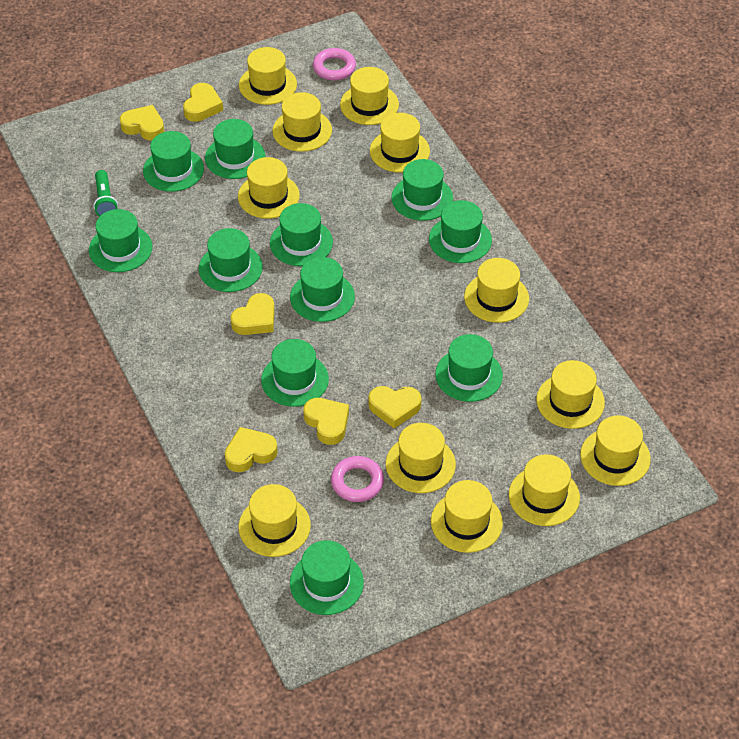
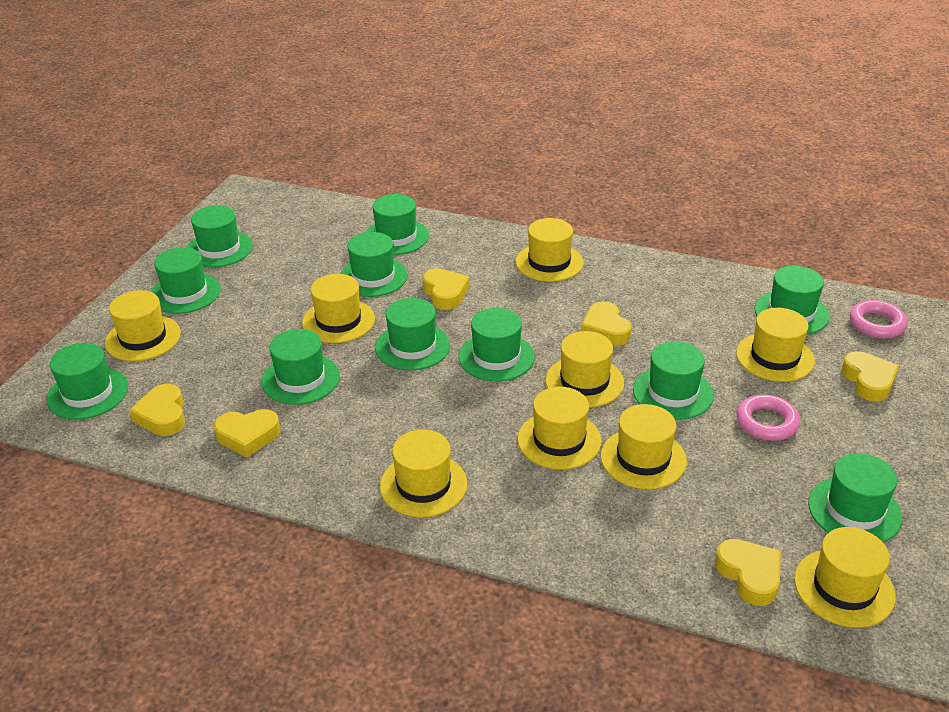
green flashlight: [94,170,118,217] = 1 -> none = 0
yellow hat: [238,157,300,219] [239,47,297,105] [239,484,311,557] [272,92,332,152] [340,67,399,125] [370,113,430,173] [386,423,456,493] [431,480,503,553] [464,258,529,323] [509,454,580,526] [536,360,605,429] [580,415,651,486] = 12 -> [105,290,181,361] [302,274,375,343] [380,429,467,517] [516,218,584,282] [517,387,601,470] [545,331,624,407] [601,404,687,489] [736,308,815,382] [794,527,896,628] = 9

